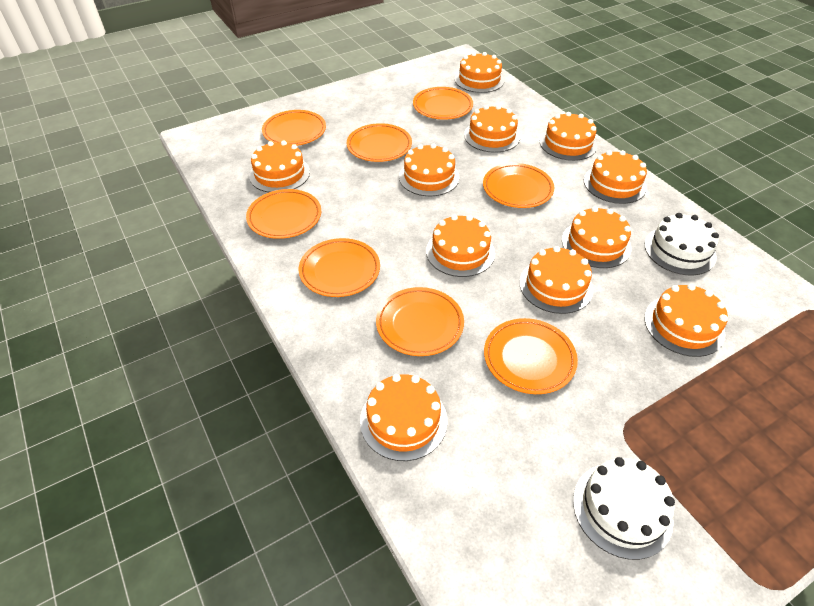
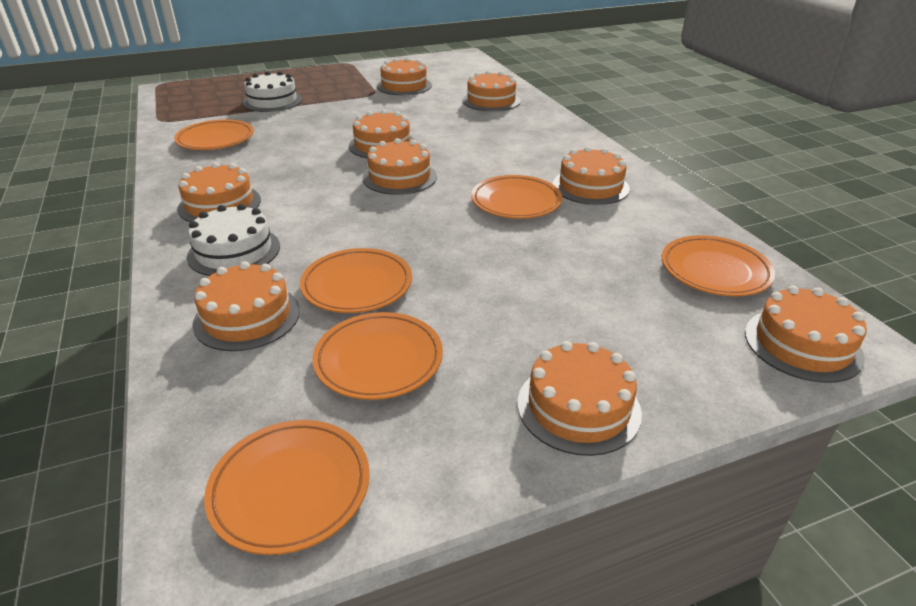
orange cake: [249,141,310,192] [360,374,447,461] [399,144,460,196] [426,215,495,277] [455,52,505,93] [464,105,520,153] [520,246,593,314] [540,112,597,161] [562,206,631,268] [584,150,647,204] [644,284,728,357] = 11 -> [177,162,261,222] [193,261,300,351] [349,110,416,158] [363,138,437,195] [377,57,432,96] [462,71,520,112] [518,341,642,456] [553,146,630,205] [745,285,867,383] = 9
orange plate: [246,189,321,239] [262,110,326,146] [299,238,380,297] [347,123,412,162] [376,287,464,356] [413,87,473,120] [483,163,554,208] [484,318,578,394] = 8 -> [174,119,254,150] [204,420,370,555] [300,248,412,313] [312,312,443,400] [471,175,562,219] [662,235,775,296] = 6

